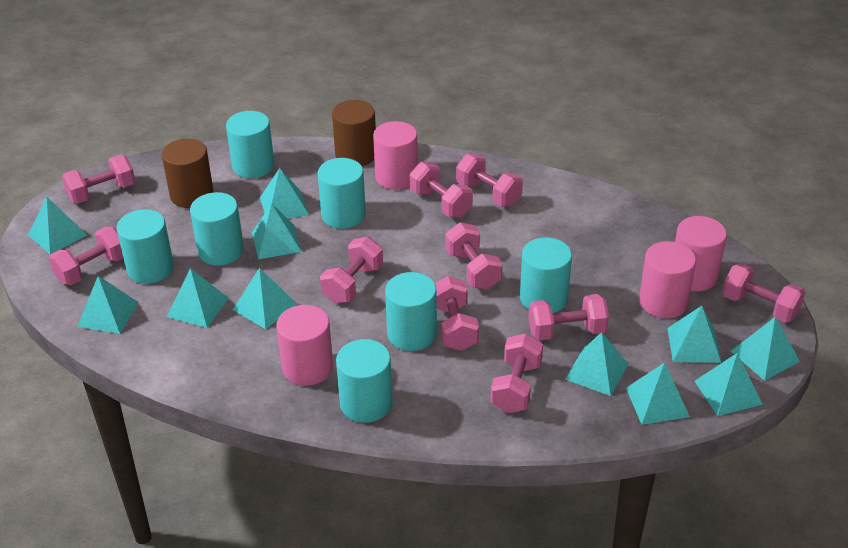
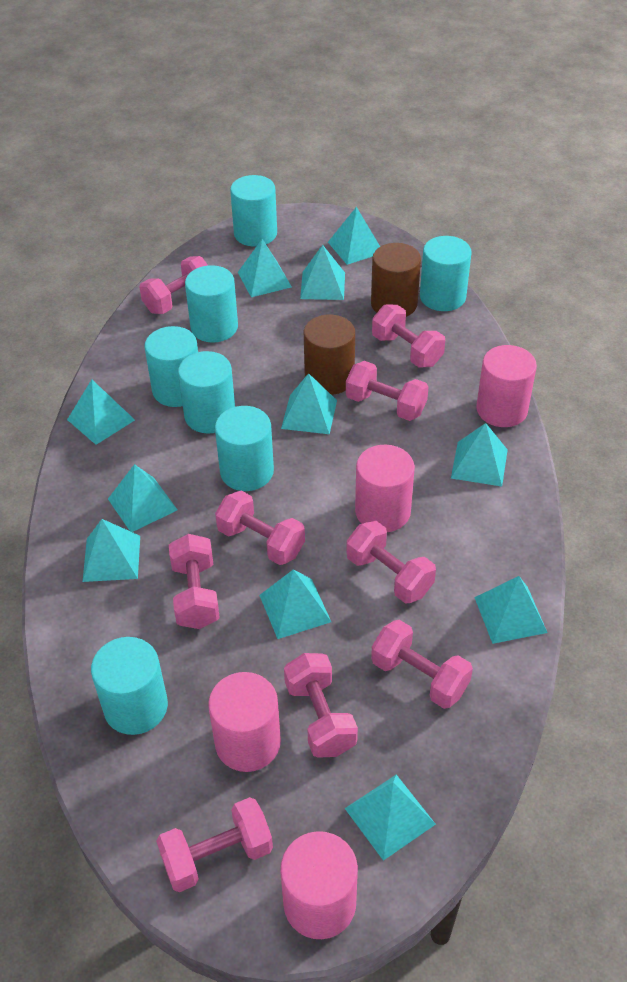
pink dumbbell: [49,227,123,285] [62,155,135,204] [320,237,383,303] [409,162,473,218] [435,276,479,351] [445,222,502,290] [456,154,523,207] [490,333,543,413] [528,294,609,340] [722,263,805,323] = 10 -> [139,256,208,314] [156,797,273,892] [169,534,220,629] [215,491,305,565] [284,653,358,758] [346,361,429,421] [346,521,436,604] [371,620,473,709] [372,304,445,368] = 9

